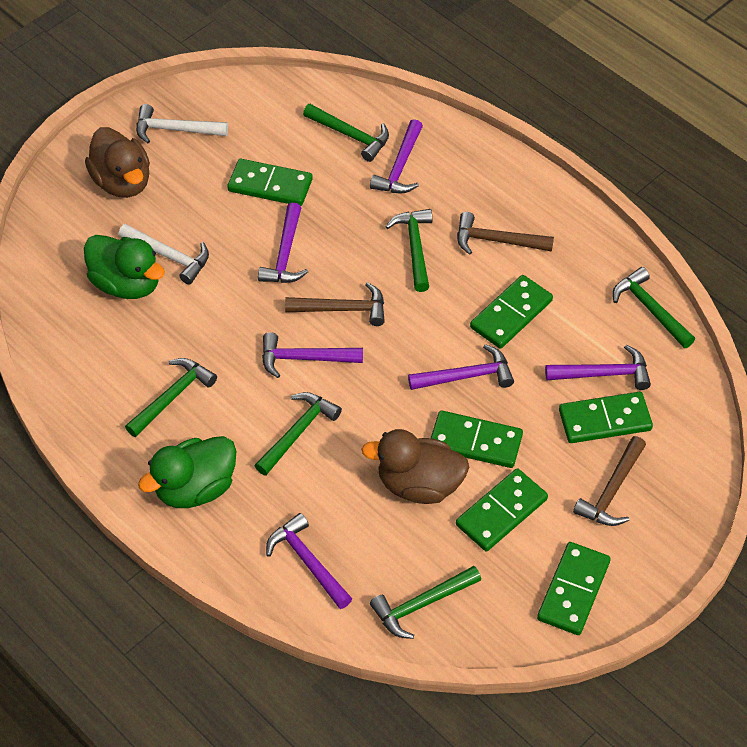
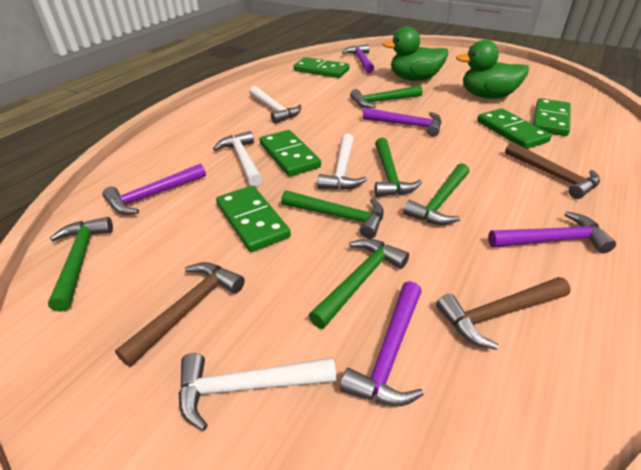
brown duck: [85,127,150,198] [361,429,469,504] = 2 -> none = 0
green domino: [227,159,313,206] [431,411,523,468] [456,468,548,551] [470,275,553,349] [537,542,611,635] [559,392,653,443] = 6 -> [216,186,291,252] [260,130,321,176] [294,57,350,78] [477,109,552,149] [533,98,571,136] = 5
purple hammer: [258,203,308,283] [262,332,363,378] [266,513,352,609] [370,119,423,193] [408,344,514,390] [545,345,651,390] = 6 -> [102,164,206,215] [340,281,424,406] [342,44,374,73] [363,108,442,137] [488,211,616,253] = 5
white hammer: [118,224,209,285] [136,104,228,143] = 2 -> [178,353,336,431] [213,131,263,186] [249,86,301,124] [318,134,367,190] = 4

